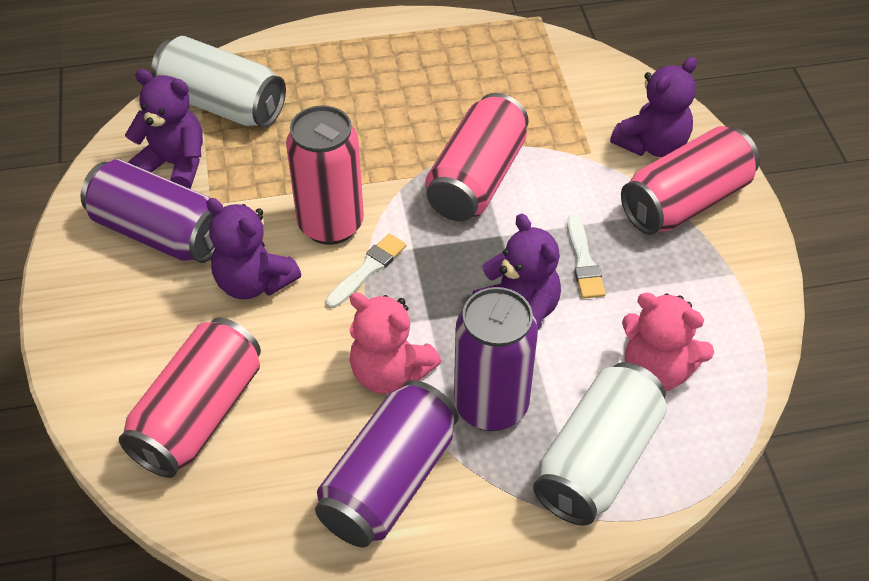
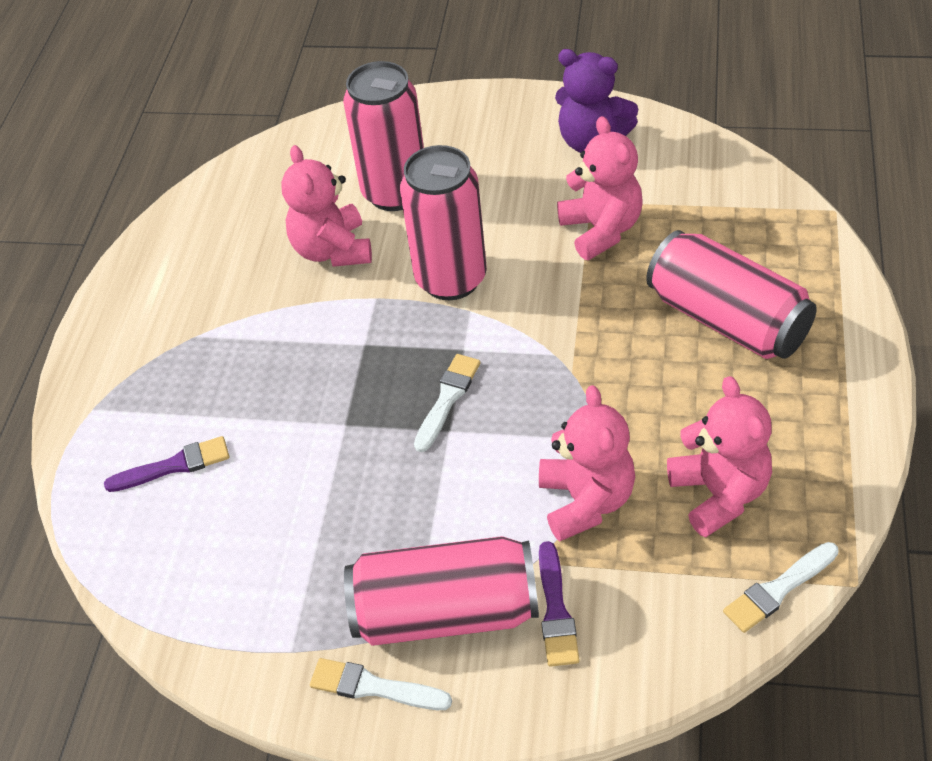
pink teddy bear: [349,292,441,394] [622,293,714,391] = 2 -> [281,145,372,267] [539,385,635,541] [557,116,643,260] [667,376,772,537] = 4
purple brush: none = 0 -> [104,436,230,492] [539,541,580,667] = 2
purple can: [80,159,215,263] [315,380,458,548] [454,287,538,431] = 3 -> none = 0
purple teddy bear: [125,69,203,189] [206,198,301,299] [473,213,561,329] [610,57,697,157] = 4 -> [555,49,638,153] = 1
white brush: [326,234,406,308] [567,215,606,299] = 2 -> [310,658,452,710] [414,354,480,452] [723,542,839,633] = 3
white can: [151,36,286,128] [533,362,667,526] = 2 -> none = 0

